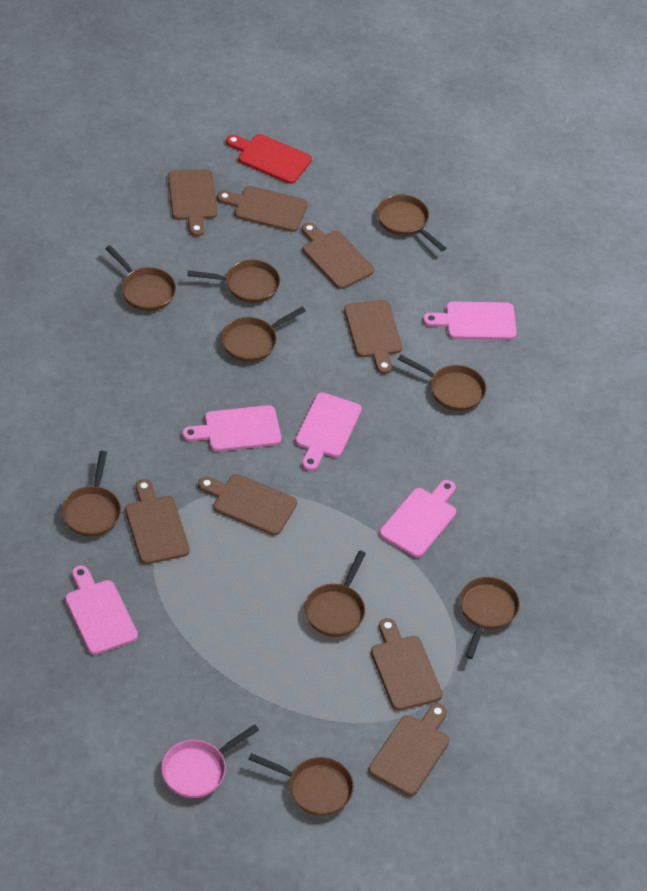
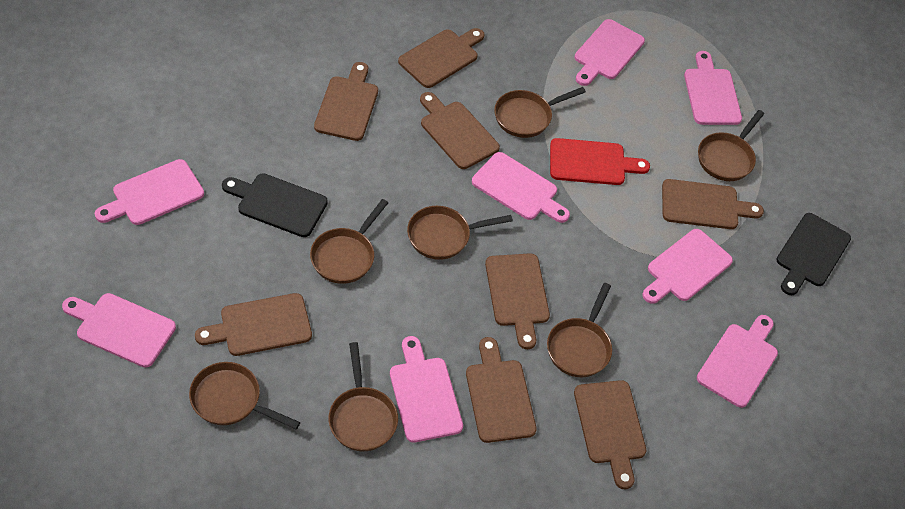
black cutting board: none = 0 -> [222,173,328,237] [776,213,851,295] = 2
brown pan: [61,451,121,537] [105,245,176,311] [188,260,280,303] [221,307,306,362] [248,753,354,816] [305,550,366,637] [377,194,446,251] [398,355,486,411] [460,577,520,659] = 9 -> [189,362,300,430] [310,199,388,284] [328,342,398,451] [407,206,513,260] [494,87,586,138] [547,283,612,377] [698,110,764,181] = 7
pink cutting board: [65,565,138,655] [182,405,281,451] [295,393,362,471] [380,480,456,558] [423,302,517,340] = 5 -> [62,293,176,367] [95,159,204,225] [390,336,463,443] [472,152,570,223] [575,19,645,86] [642,229,733,304] [684,51,742,125] [697,315,778,408] = 8
pink pan: [161,725,259,798] = 1 -> none = 0

